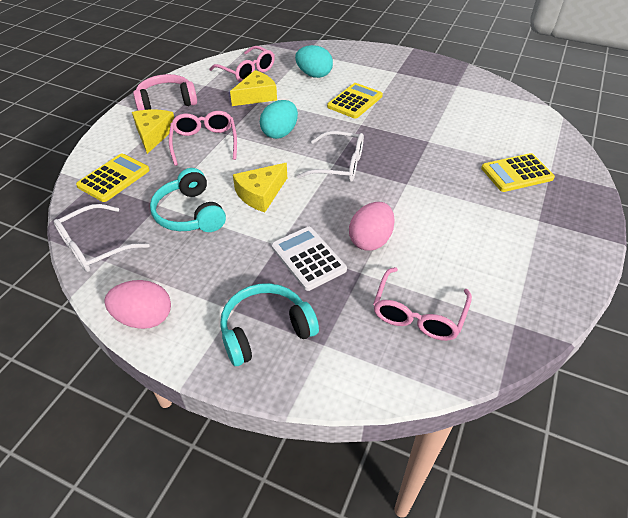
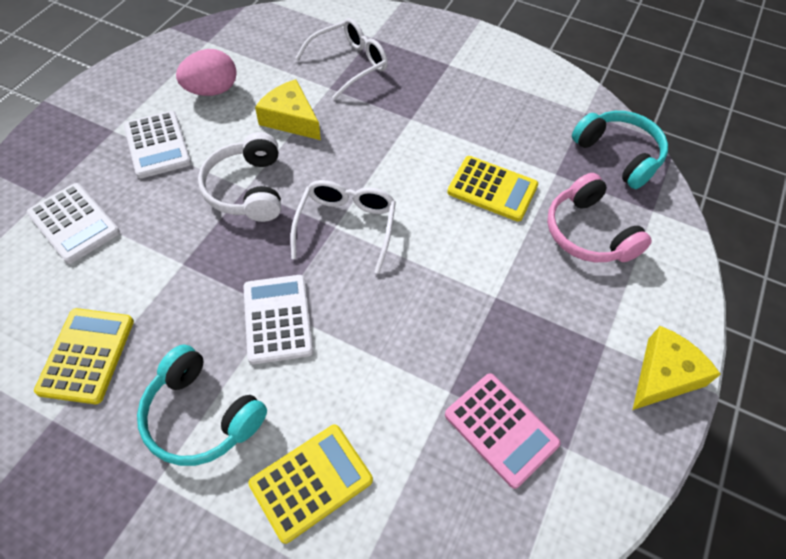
pink calculator: none = 0 -> [445,373,561,489] = 1
pink egg: [104,280,171,329] [349,202,395,251] = 2 -> [176,49,237,96] = 1
pink glasses: [169,111,237,166] [209,46,275,82] [373,267,472,341] = 3 -> none = 0
turquoise egg: [260,100,298,139] [295,45,333,78] = 2 -> none = 0
white calculator: [271,227,347,291] = 1 -> [26,183,120,264] [124,111,191,178] [243,275,313,364] = 3
white headphones: none = 0 -> [198,132,281,222] = 1
yellow cheese: [132,110,174,154] [230,70,277,106] [233,163,287,212] = 3 -> [255,79,321,140] [633,326,721,410] = 2

